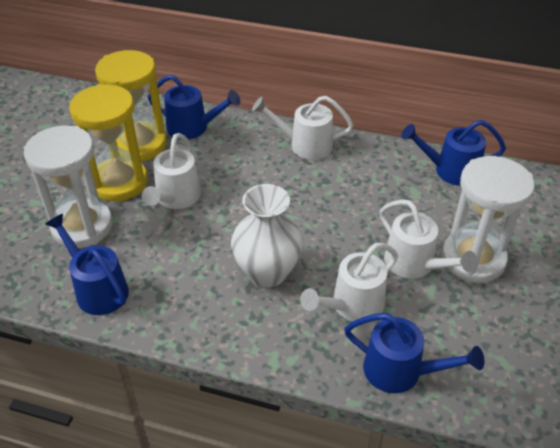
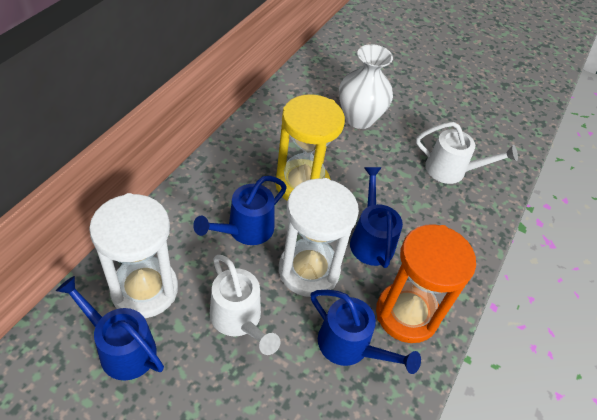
orange hourglass: none = 0 -> [376,224,476,343] = 1
white watering can: [142,133,201,209] [252,96,353,160] [300,243,398,321] [380,199,477,279] = 4 -> [210,255,280,355] [416,122,518,184] = 2
yellow hourglass: [69,84,148,201] [95,50,167,161] = 2 -> [275,94,345,201] = 1

